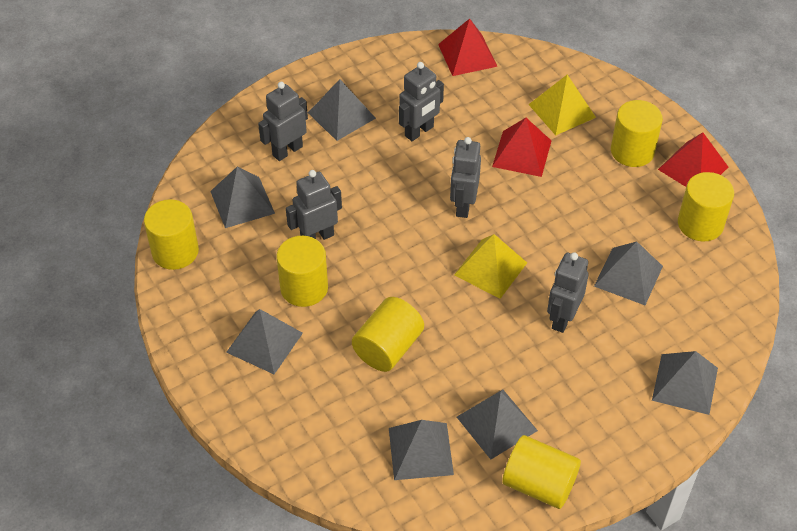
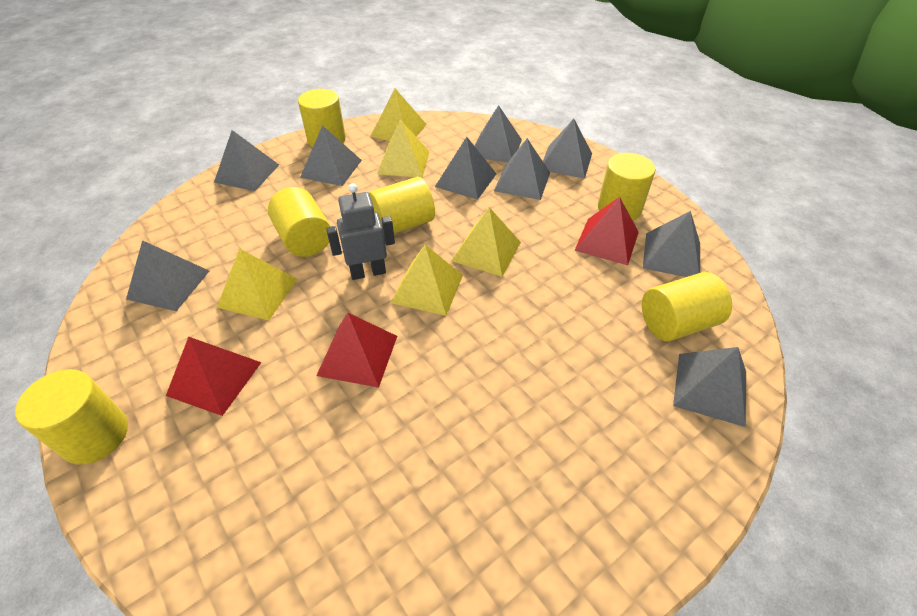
grey pyramid: [210,167,275,228] [226,309,303,374] [308,79,376,141] [389,420,454,480] [457,389,538,460] [594,242,663,305] [652,351,718,415] = 7 -> [126,240,209,311] [214,130,279,191] [300,125,362,186] [435,137,497,200] [474,105,522,163] [494,138,550,200] [543,119,592,179] [643,211,700,277] [673,347,746,427] = 9
grey robot: [258,82,308,161] [286,170,342,240] [399,62,444,141] [450,137,481,218] [547,252,589,333] = 5 -> [326,183,395,280] = 1
yellow pyramid: [454,234,527,299] [528,74,596,135] = 2 -> [217,248,297,320] [370,89,427,141] [377,120,430,178] [391,245,463,316] [452,207,521,277] = 5

